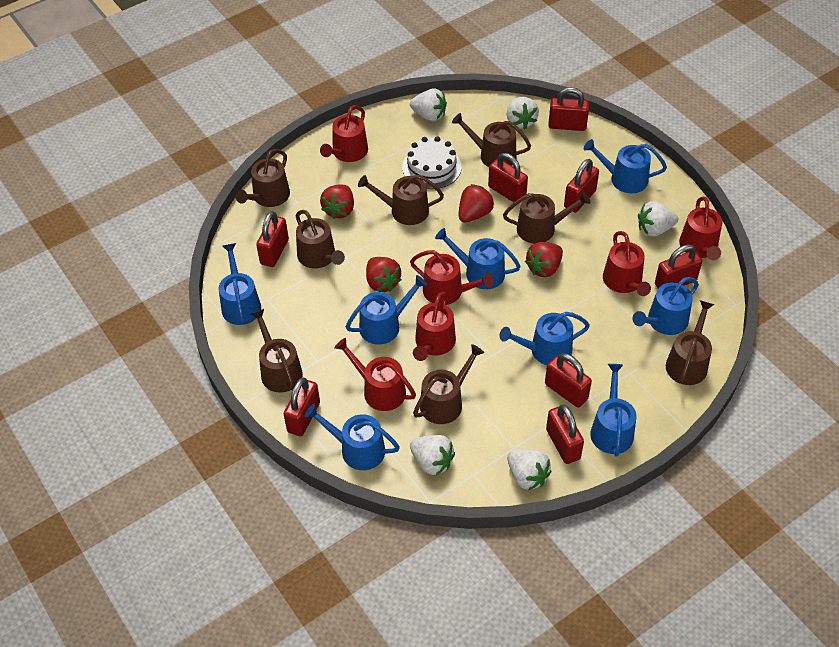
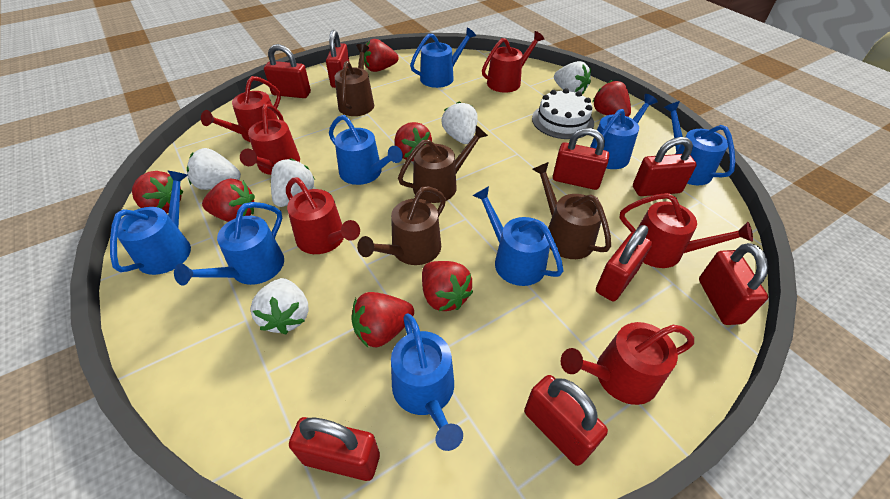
brown watering can: [235,149,290,207] [251,309,303,393] [296,210,345,269] [358,175,444,225] [413,344,484,424] [452,113,531,167] [503,192,590,244] [666,300,715,385] = 8 -> [335,44,374,116] [357,186,446,265] [398,125,488,203] [532,162,611,259] = 4
red strawberry: [320,184,354,219] [366,257,402,292] [459,184,494,222] [525,242,563,277] = 4 -> [132,171,184,213] [202,178,255,222] [351,292,414,347] [364,39,399,72] [395,122,432,161] [422,261,473,311] [592,80,631,117] = 7

